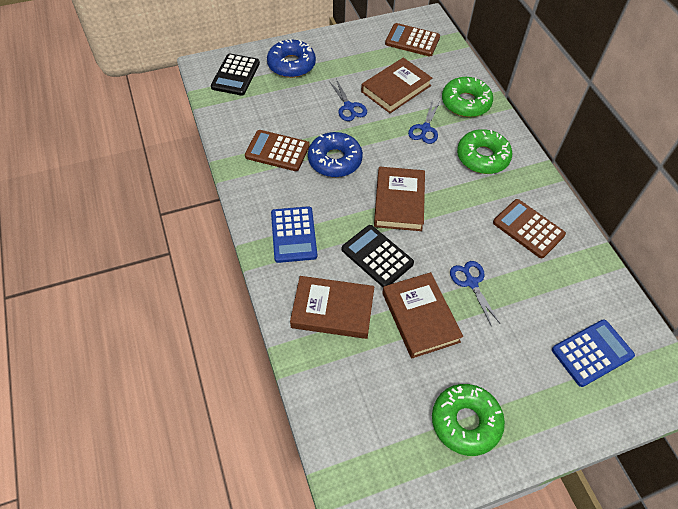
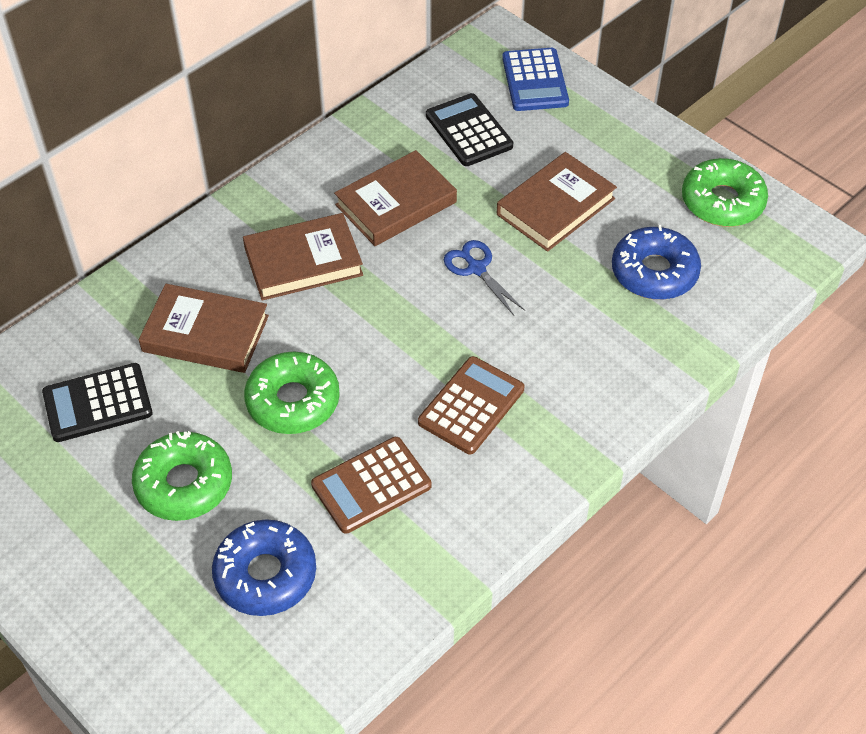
blue calculator: [271,206,317,263] [552,319,635,387] = 2 -> [502,48,569,111] = 1
blue scissors: [329,79,367,121] [408,100,440,144] [450,261,500,327] = 3 -> [444,240,525,316] = 1
brown calculator: [245,130,310,171] [385,23,440,56] [493,199,566,258] = 3 -> [311,437,431,534] [418,356,524,454] = 2

